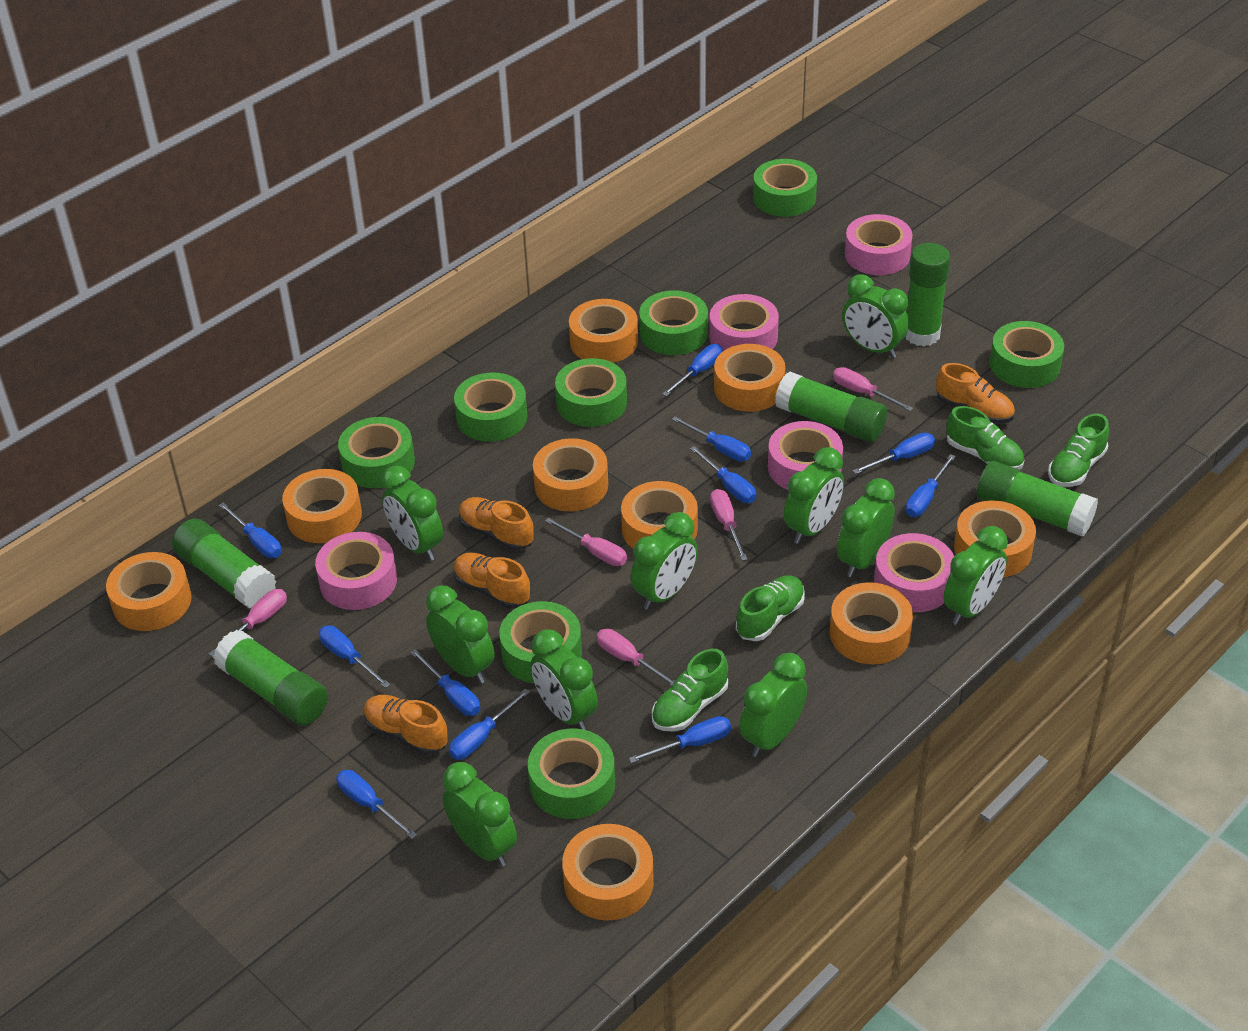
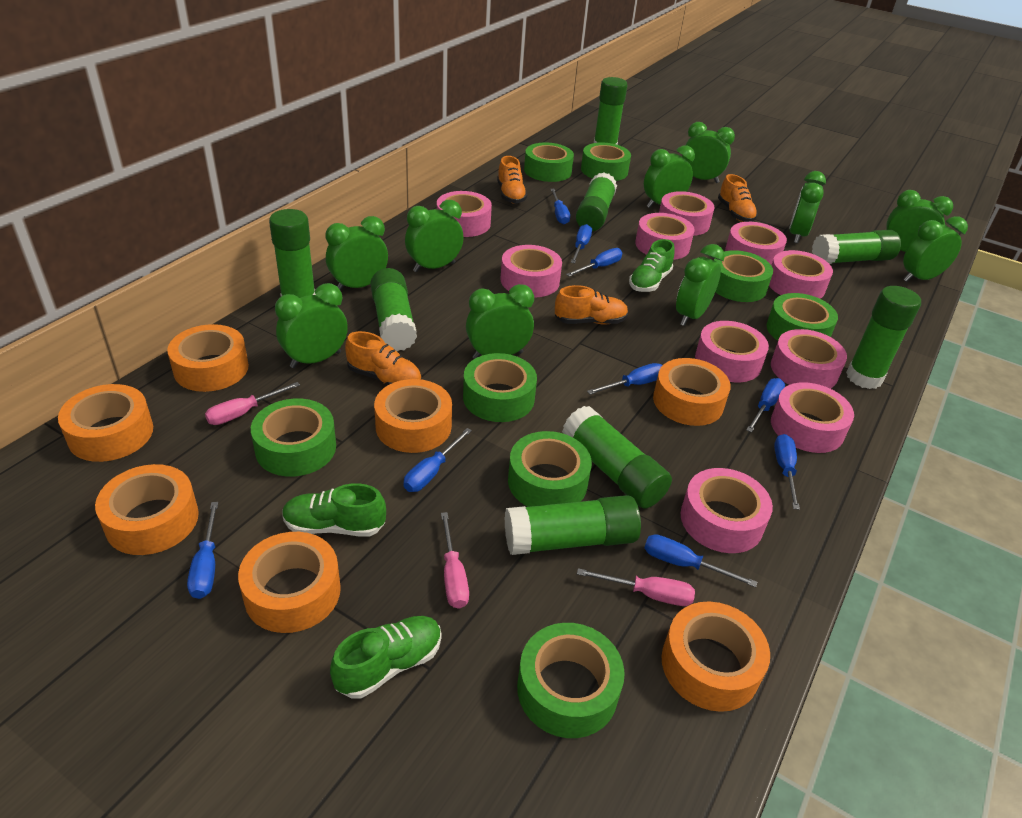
blue screwdriver: [219,502,282,558] [319,626,390,688] [336,770,417,839] [410,649,480,716] [449,689,530,760] [629,716,731,763] [662,344,723,396] [672,416,751,461] [690,446,756,503] [853,433,935,474] [906,454,956,517] = 11 -> [187,502,218,599] [404,428,472,492] [551,189,570,225] [566,248,622,277] [571,224,592,263] [587,363,663,395] [644,534,757,587] [746,378,785,433] [774,434,800,510] = 9
green glue stick: [172,519,276,608] [213,630,328,725] [775,372,887,442] [905,243,950,346] [977,461,1098,537] = 5 -> [269,209,316,298] [370,268,417,351] [504,495,641,555] [562,406,672,508] [576,172,617,231] [594,77,627,145] [812,230,901,264] [846,286,921,389] = 8
green shoe: [652,649,728,732] [736,575,805,641] [946,406,1024,470] [1048,414,1109,487] = 4 -> [282,483,386,537] [330,616,442,699] [629,239,675,292] = 3
orange tape: [106,552,192,631] [282,469,362,543] [533,438,608,511] [562,824,654,920] [569,299,638,363] [621,481,698,549] [714,344,785,412] [830,582,913,664] [954,500,1036,577] = 9 -> [58,384,153,462] [95,464,199,555] [167,324,249,392] [238,532,341,633] [374,379,452,453] [653,358,731,426] [661,602,770,712] = 7
pink screwdriver: [209,589,287,657] [545,517,627,566] [597,629,675,686] [710,489,748,561] [833,367,913,411] = 5 -> [205,382,300,425] [441,512,469,609] [577,568,695,606] = 3
pink tape: [315,532,397,610] [710,294,779,351] [768,421,843,490] [845,214,913,275] [874,533,954,612] = 5 -> [437,191,492,237] [501,245,562,298] [635,213,695,260] [659,191,714,236] [681,468,773,553] [695,321,769,382] [725,222,787,265] [769,250,833,299] [771,329,847,389] [771,382,854,453] = 10

